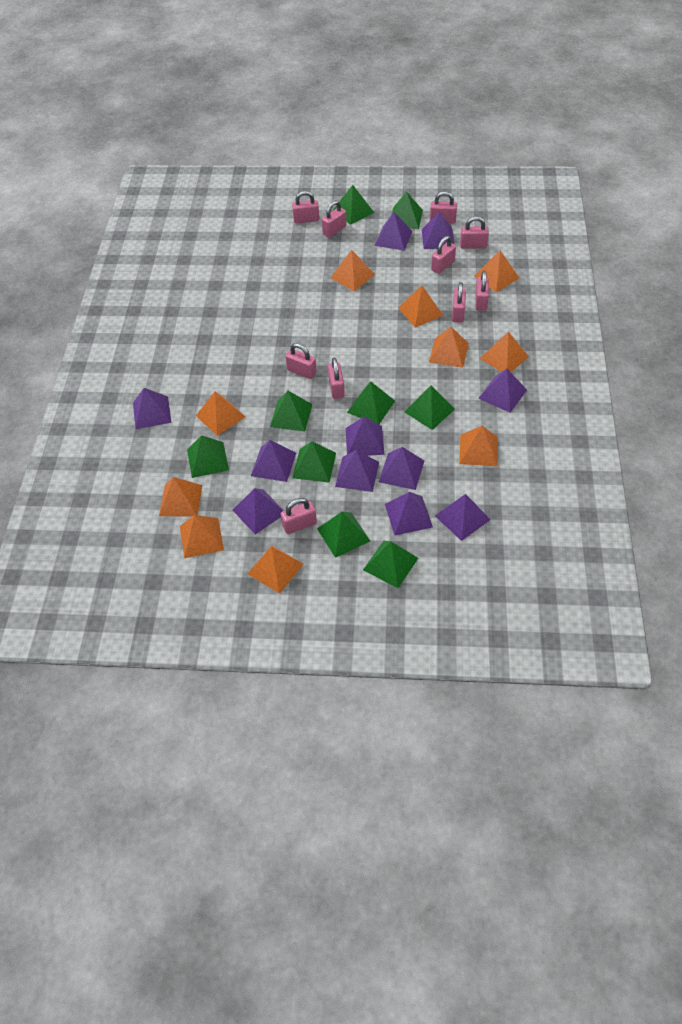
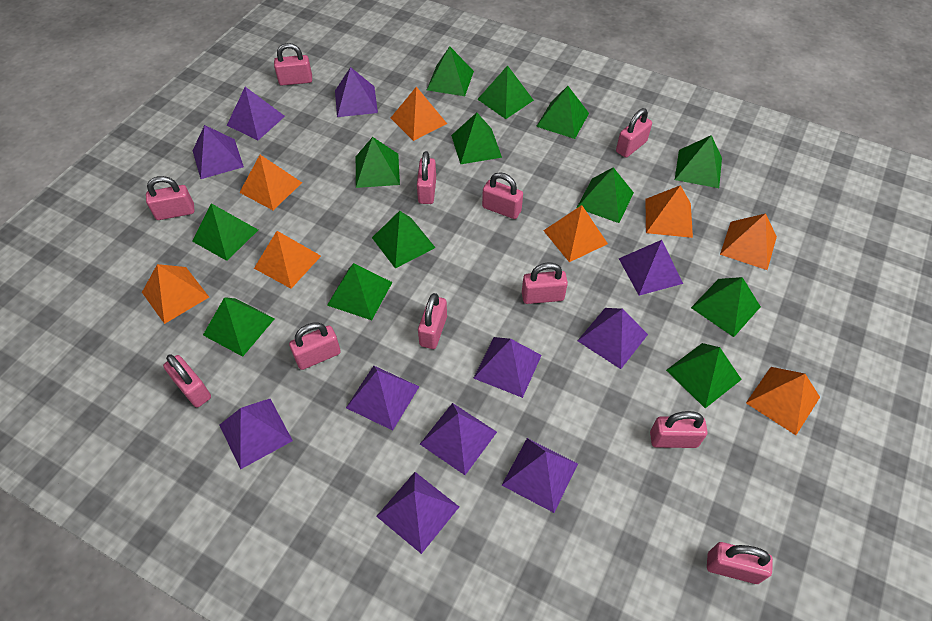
green pyramid: [187,435,229,478] [270,391,312,431] [292,441,336,483] [317,512,370,558] [333,185,374,225] [347,381,395,424] [363,541,418,588] [391,191,423,229] [405,385,455,430] = 9 -> [192,203,258,261] [203,297,275,357] [327,263,392,320] [356,137,400,188] [372,211,436,269] [427,46,474,96] [451,113,502,164] [477,65,534,119] [536,86,589,139] [577,167,634,223] [666,343,742,408] [675,135,722,188] [691,277,761,337] = 13
orange pyramid: [159,477,202,517] [180,515,224,558] [196,392,245,436] [248,546,304,594] [330,250,375,291] [398,286,444,327] [429,327,469,368] [459,426,498,466] [474,250,519,292] [480,332,529,372] = 10 -> [142,264,209,324] [239,155,302,210] [254,231,321,289] [391,87,447,141] [543,205,608,262] [646,185,693,238] [720,213,777,270] [746,367,820,435] = 8
pink padlock: [281,498,317,534] [285,343,317,379] [292,191,319,223] [322,200,347,238] [328,358,345,399] [430,191,457,224] [431,236,456,274] [452,282,466,322] [460,216,489,249] [475,271,489,311] = 10 -> [146,176,194,220] [163,354,211,407] [274,43,312,86] [289,322,341,370] [417,151,436,204] [418,293,447,349] [482,172,523,219] [522,262,568,304] [616,108,652,158] [650,411,708,448] [707,542,773,584] = 11

